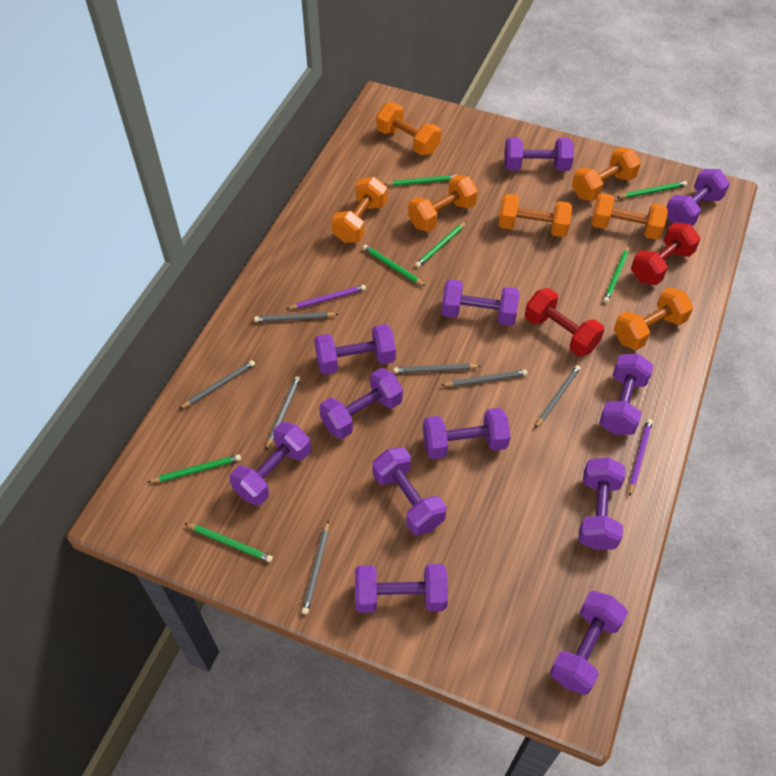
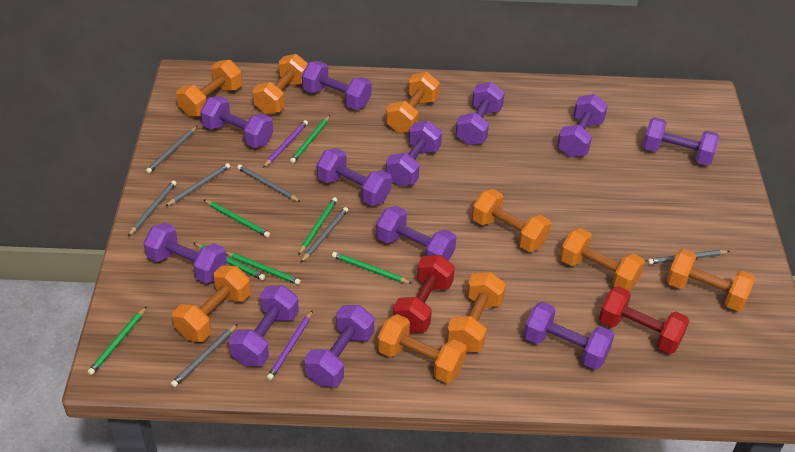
orange dumbbell: [331,177,387,243] [376,103,441,156] [408,175,478,232] [498,194,572,237] [572,147,641,201] [591,193,668,240] [614,287,693,350] = 7 -> [172,265,251,342] [176,60,242,117] [253,54,308,114] [377,314,467,384] [386,72,440,133] [446,272,506,352] [472,189,551,252] [560,228,645,291] [667,249,755,311] = 9

